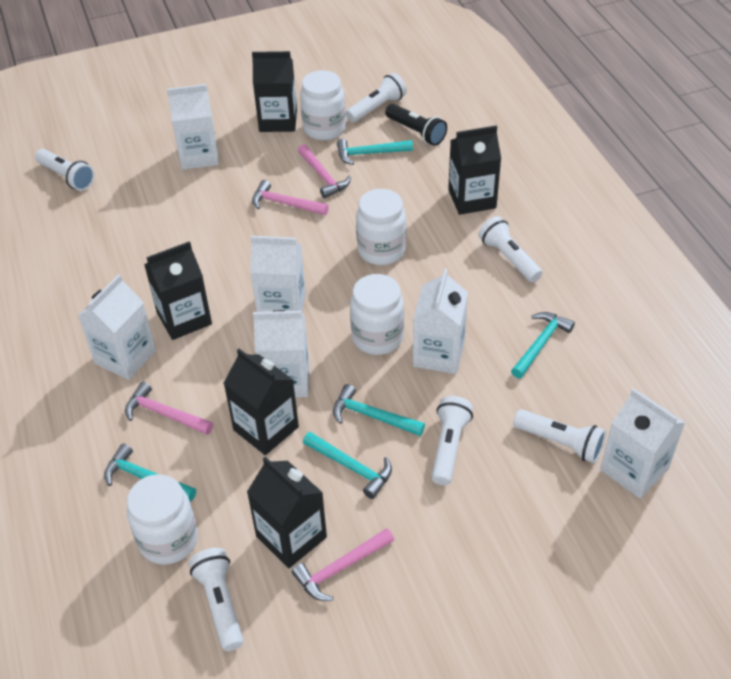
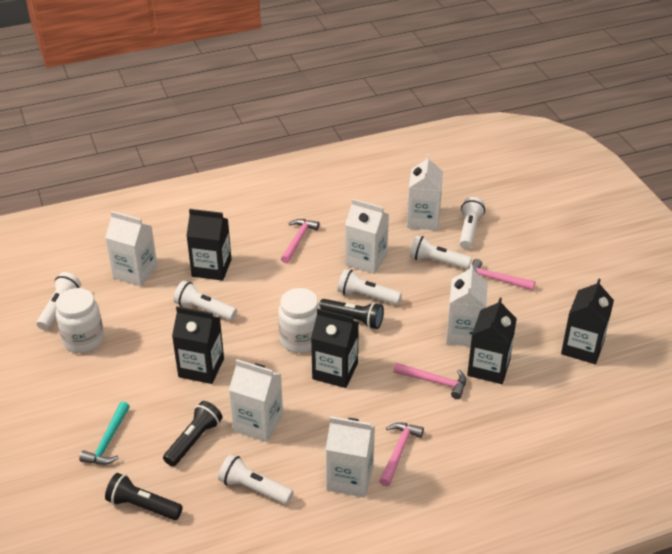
black flashlight: [385,104,447,146] = 1 -> [105,473,183,520] [163,401,223,466] [319,299,384,329] = 3
turquoise hammer: [104,443,196,502] [303,432,392,499] [333,384,425,436] [337,139,413,165] [511,312,575,378] = 5 -> [79,401,130,465] = 1
white jar: [127,474,198,565] [300,70,346,140] [350,274,404,355] [356,189,406,265] = 4 -> [56,288,104,353] [278,288,321,353] = 2

